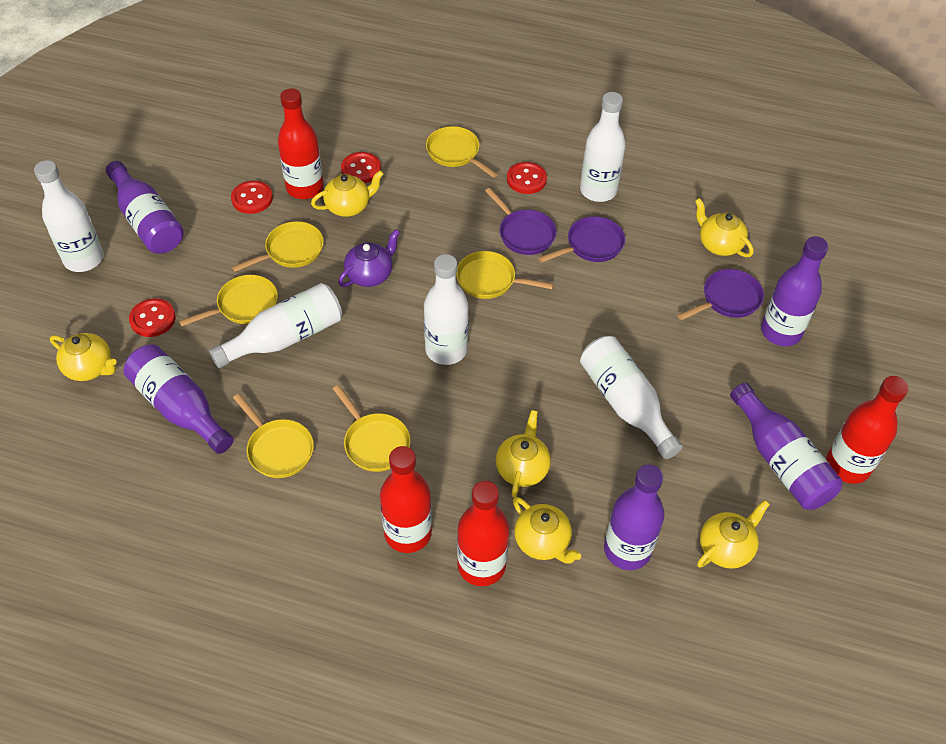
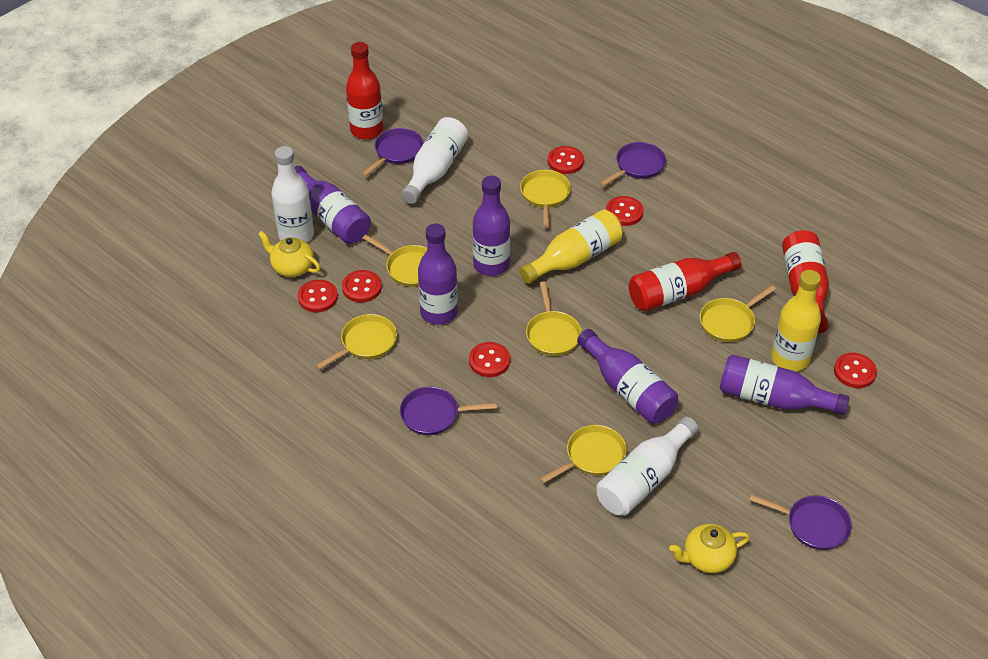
purple pan: [485,188,557,255] [539,216,625,263] [678,269,764,320] = 3 -> [362,128,424,176] [400,387,497,435] [600,142,666,186] [749,494,852,550] = 4
purple teapot: [338,229,400,287] = 1 -> none = 0
red bottle: [278,88,324,199] [380,446,432,553] [457,481,509,586] [826,376,909,484] = 4 -> [346,42,383,139] [629,252,741,312] [782,230,829,334] = 3
red button: [129,298,176,337] [231,181,273,214] [341,152,381,183] [507,162,547,194] = 4 -> [298,280,338,312] [342,270,382,302] [469,342,510,377] [548,146,584,174] [606,196,644,226] [834,353,877,388] = 6
white bottle: [34,160,103,272] [209,283,342,368] [424,254,469,365] [580,92,626,202] [580,336,683,459] = 5 -> [271,146,314,243] [401,117,468,204] [596,417,698,516] = 3
yellow bottle: none = 0 -> [520,210,623,284] [771,270,821,372] = 2
yellow teapot: [50,333,117,381] [311,170,384,217] [496,410,551,498] [513,497,581,564] [695,198,754,257] [697,500,770,569] = 6 -> [258,231,320,277] [669,524,750,573] = 2

